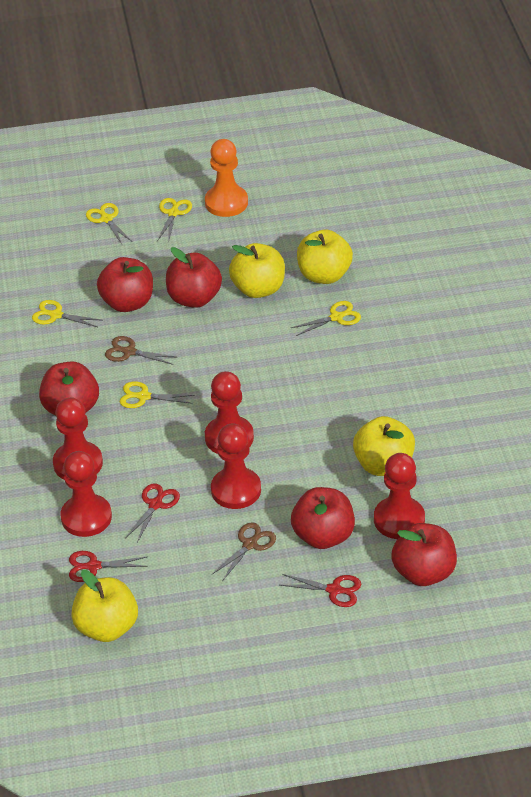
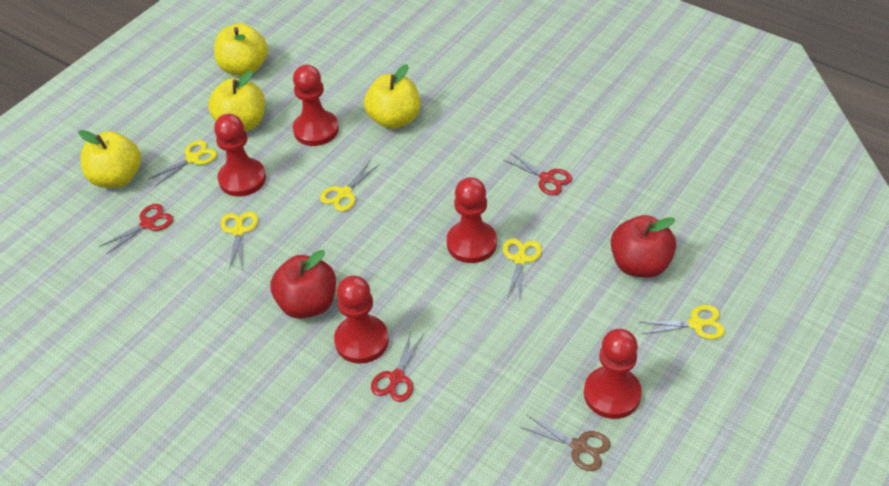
brown scissors: [105,336,176,365] [212,522,276,580] = 2 -> [520,415,610,471] = 1
orange pawn: [205,139,248,217] = 1 -> none = 0
red apple: [39,361,99,416] [97,257,153,312] [166,247,222,308] [291,487,355,549] [391,523,457,586] = 5 -> [270,250,336,319] [611,215,676,278] = 2

